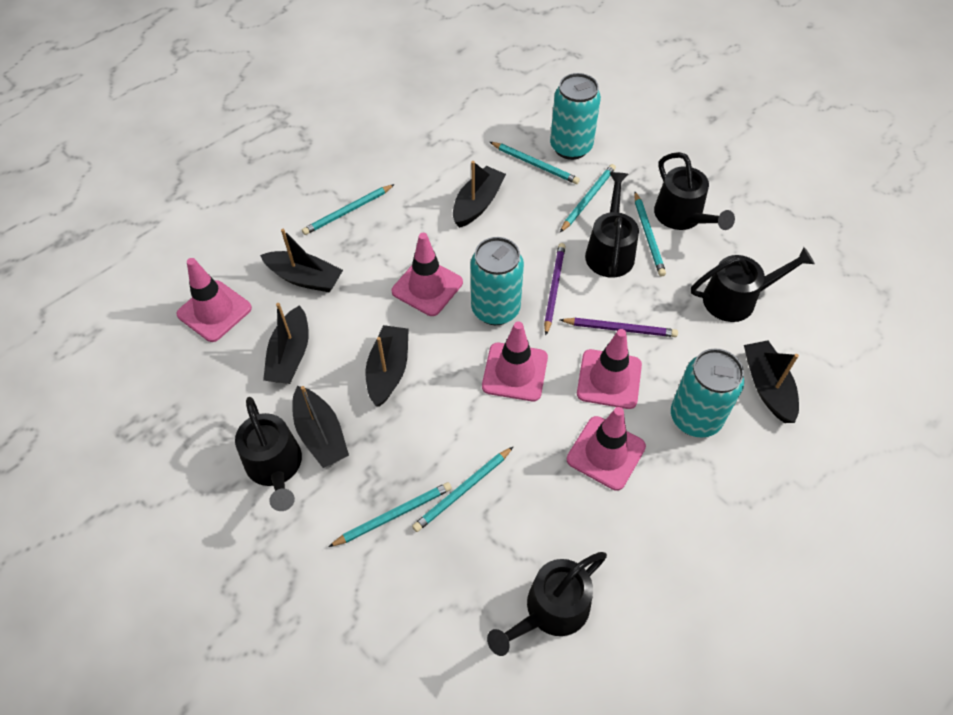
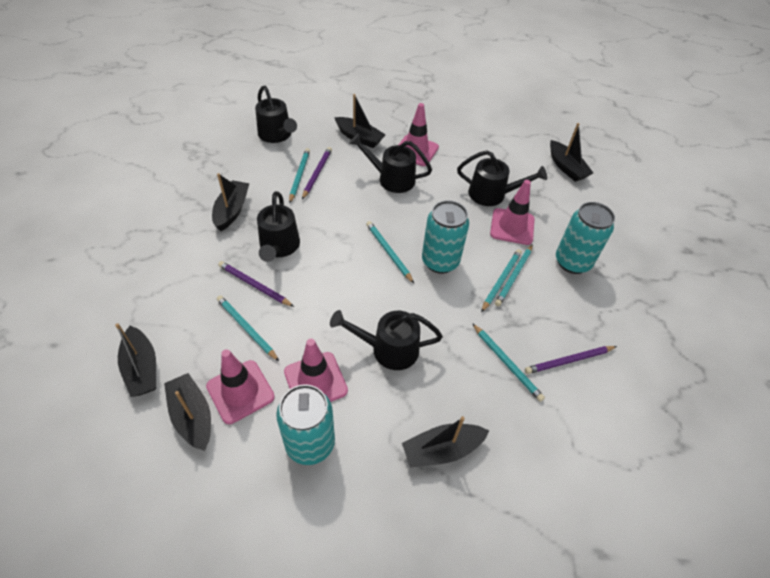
pink traffic cone: [176,258,252,342] [392,233,463,316] [482,321,548,401] [567,407,646,491] [577,329,642,409] = 5 -> [206,349,275,424] [284,339,348,402] [399,103,439,166] [490,180,535,245] = 4
purple pencil: [544,243,566,335] [560,318,678,337] = 2 -> [218,261,294,307] [302,147,332,199] [525,346,617,374] = 3

